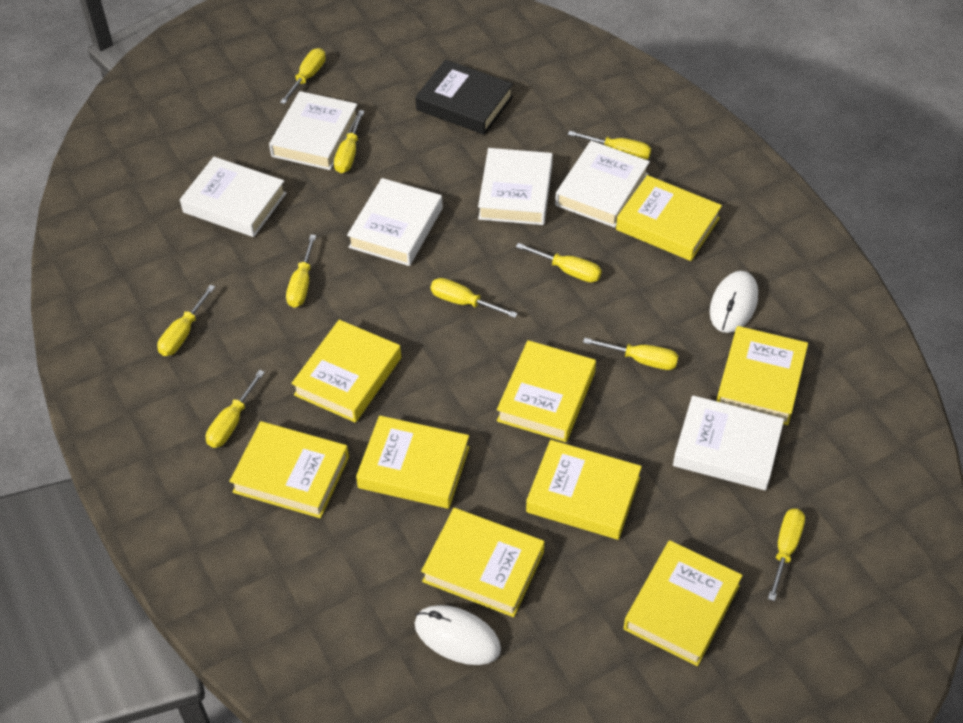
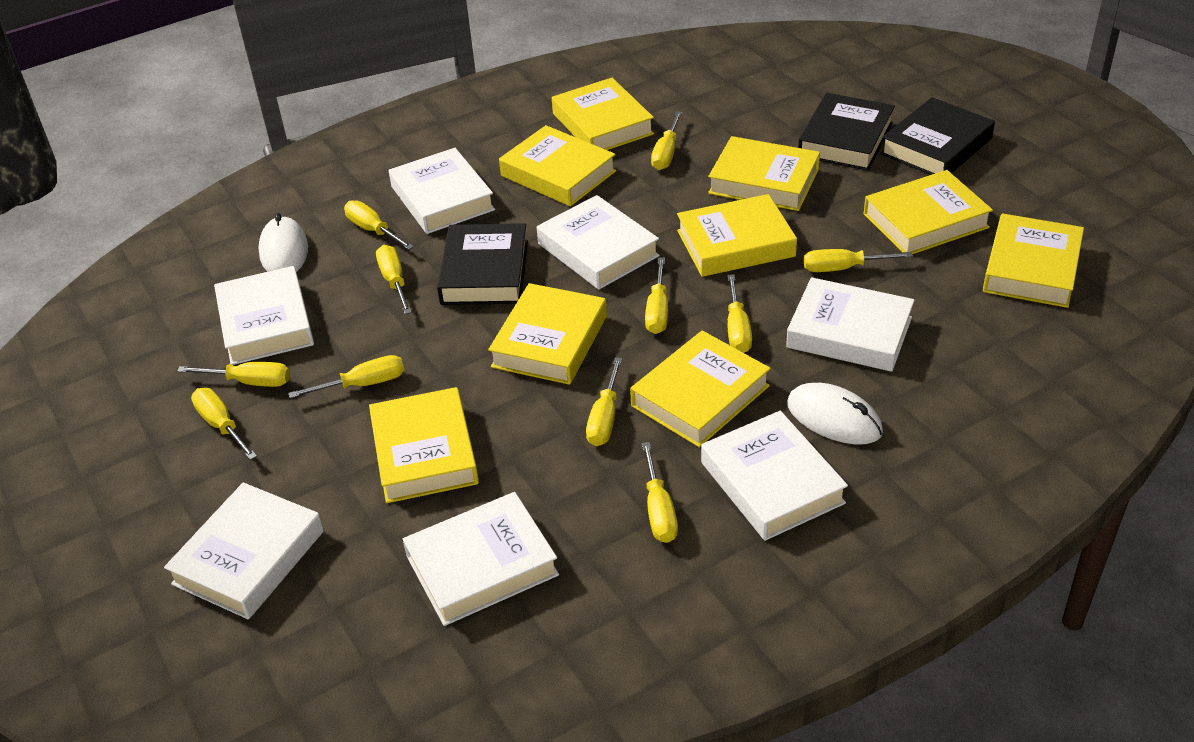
black book: [415,60,513,135] = 1 -> [437,223,528,305] [798,93,895,171] [881,97,995,175] = 3
white book: [180,157,286,237] [269,91,358,170] [347,178,443,266] [478,148,553,225] [555,141,650,228] [673,395,784,490] = 6 -> [164,482,324,619] [214,266,314,365] [389,148,495,234] [403,492,559,626] [537,195,660,290] [701,411,848,541] [786,277,915,372] = 7
yellow screwdriver: [157,285,215,356] [206,370,265,448] [280,48,326,104] [286,235,316,308] [334,110,364,173] [431,278,518,318] [516,243,602,283] [568,131,651,160] [583,338,678,370] [768,509,805,601] = 10 -> [177,362,290,387] [191,388,257,460] [288,355,404,398] [344,200,414,250] [376,245,412,314] [586,357,622,446] [642,442,678,543] [645,257,668,334] [651,111,682,170] [727,274,752,353] [804,249,913,272] = 11

